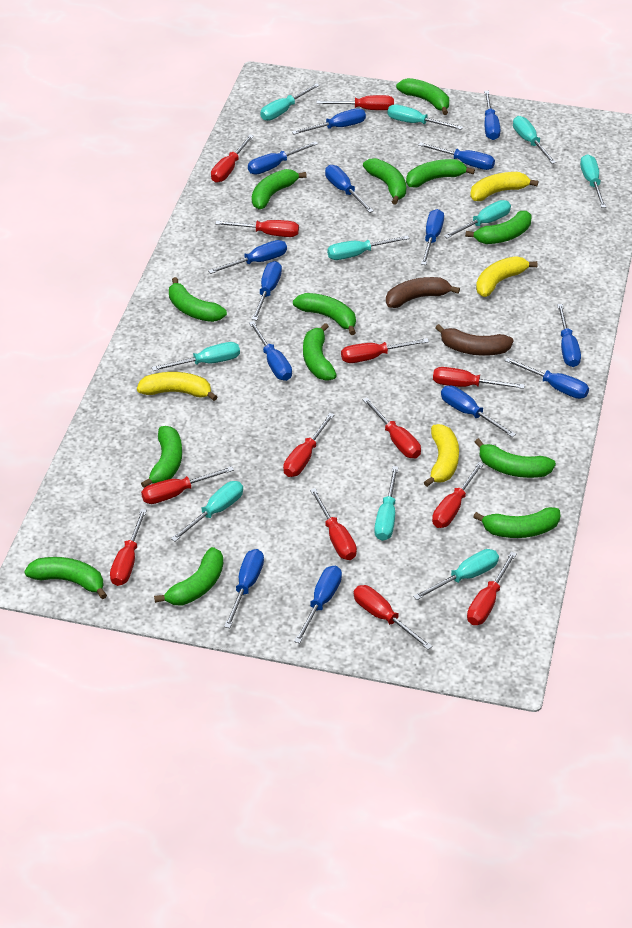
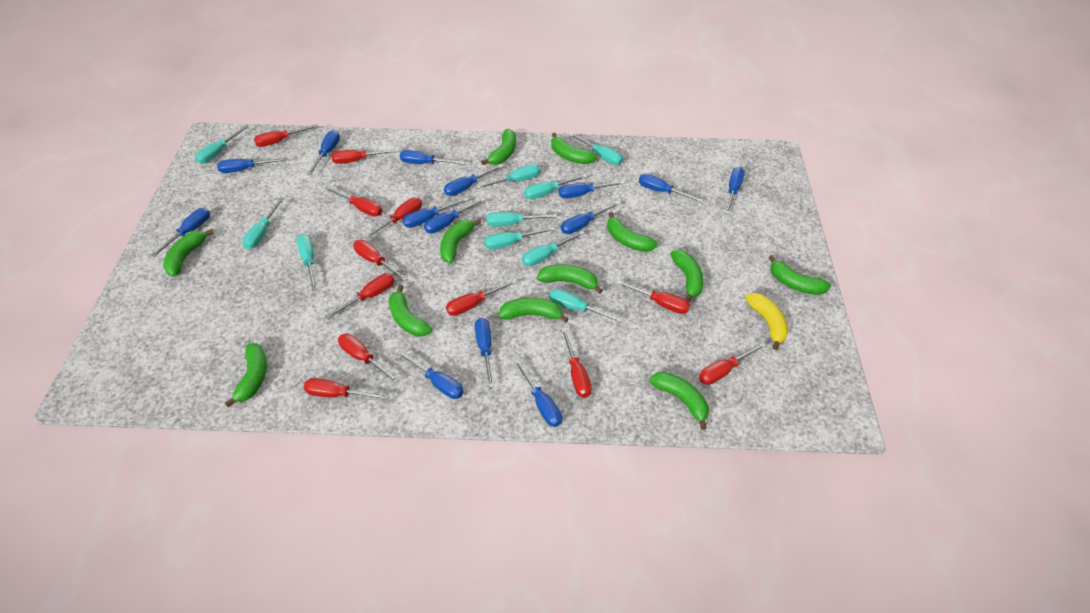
brown banana: [386,277,460,308] [435,324,513,356] = 2 -> none = 0
green banana: [24,557,107,599] [141,426,182,488] [154,547,223,605] [169,277,227,322] [252,169,307,209] [293,293,356,335] [303,323,337,381] [363,158,406,205] [396,78,449,115] [406,159,475,188] [465,211,531,244] [473,507,561,538] [475,438,556,478] = 13 -> [163,229,214,277] [225,343,267,407] [389,285,432,337] [440,219,481,263] [481,129,516,165] [499,297,569,322] [537,264,603,294] [551,133,597,164] [607,212,658,252] [649,372,709,430] [670,250,703,302] [768,255,831,295] = 12
red screwdriver: [110,509,147,586] [141,466,234,504] [211,135,254,183] [215,220,299,237] [283,413,334,477] [310,488,357,560] [317,95,394,110] [341,338,429,363] [354,585,433,650] [363,398,421,458] [432,462,484,528] [433,367,525,389] [467,551,517,625] = 13 -> [254,124,319,147] [304,378,389,400] [325,186,382,217] [326,273,395,319] [331,149,398,164] [338,333,399,383] [353,240,408,282] [364,197,422,239] [446,279,517,316] [561,328,592,398] [616,280,690,314] [699,342,767,385] = 12
yellow banana: [137,372,217,401] [424,424,459,487] [470,172,538,201] [476,256,537,297] = 4 -> [745,293,788,350] = 1

